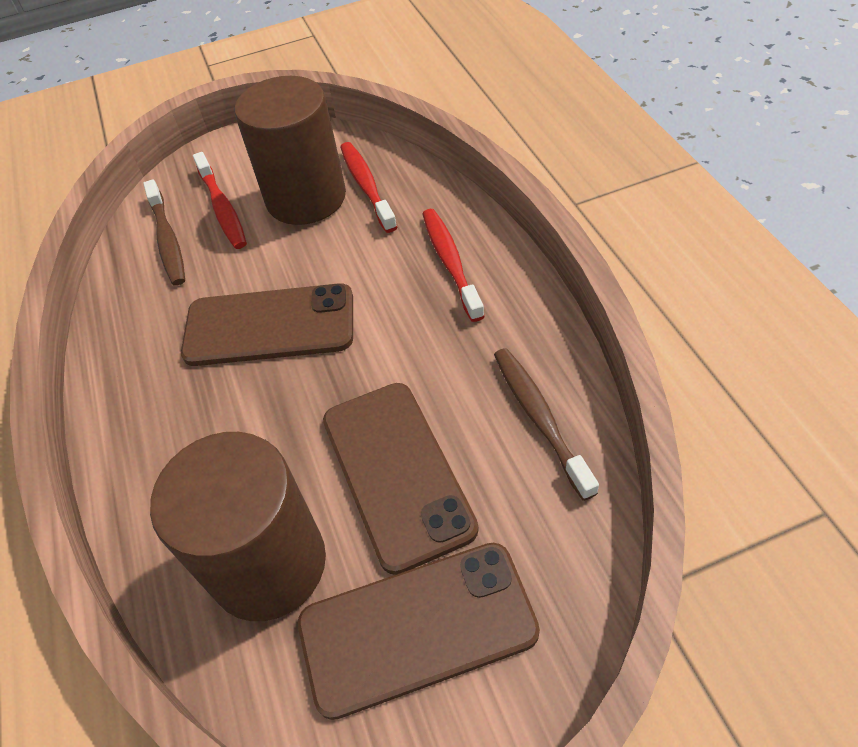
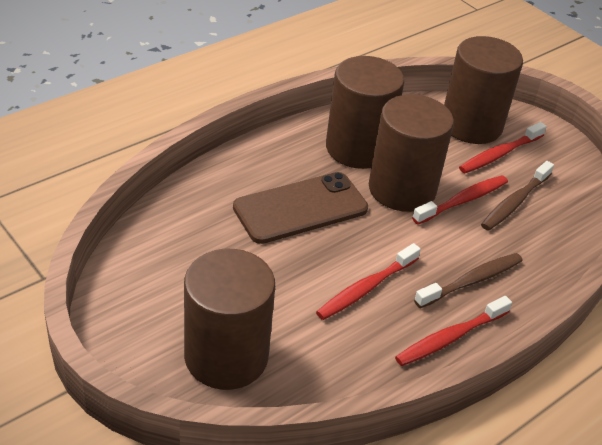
brown cylinder: [150,432,326,621] [235,76,346,225] = 2 -> [184,249,275,390] [326,56,404,169] [369,94,454,212] [444,36,523,144] = 4
brown phone: [181,283,353,366] [298,543,540,720] [323,383,479,575] = 3 -> [233,172,368,244] = 1
red toothbrush: [193,152,247,249] [340,142,397,233] [422,209,485,322] = 3 -> [316,243,421,320] [395,296,512,366] [412,175,508,225] [459,122,547,173] = 4

